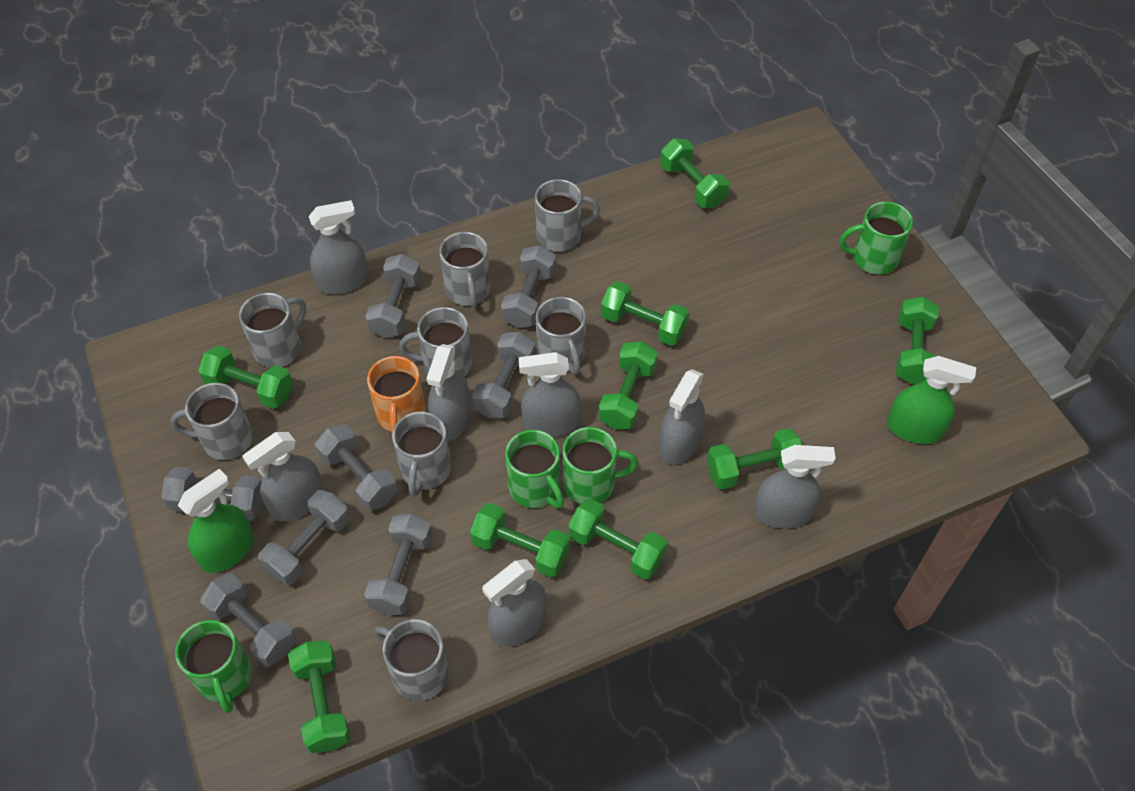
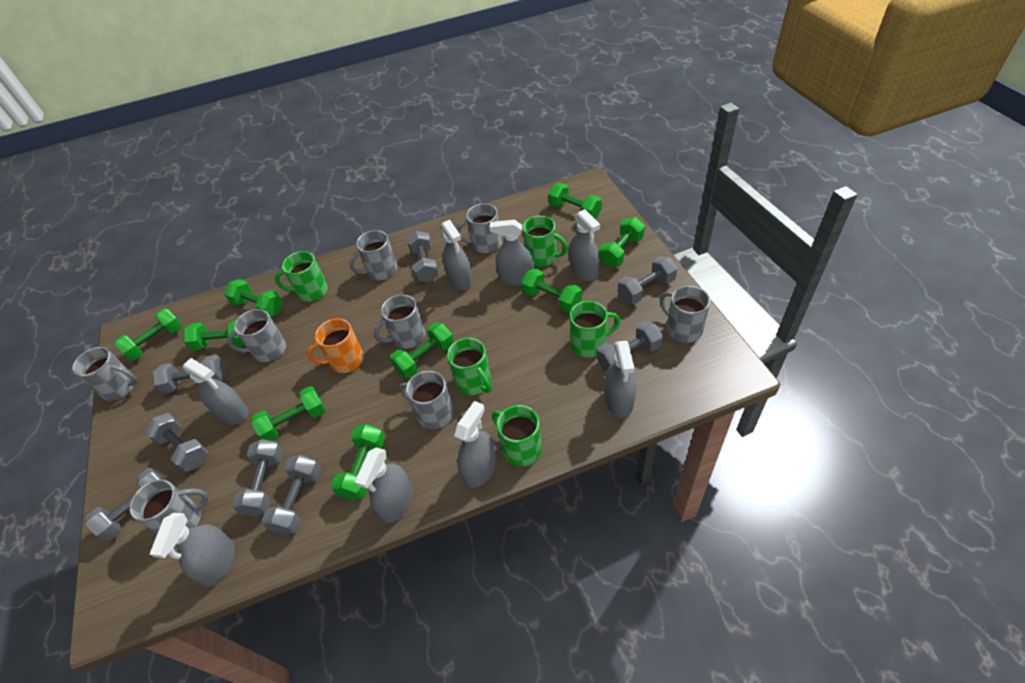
green mug: [175,620,252,713] [505,430,564,508] [563,427,638,504] [839,201,913,275] = 4 -> [275,251,328,302] [447,338,491,395] [492,405,542,467] [523,216,568,267] [570,301,620,358] = 5
green spray bottle: [178,469,254,573] [887,356,976,444] = 2 -> none = 0
grey spray bottle: [242,432,324,521] [309,200,368,294] [426,344,471,441] [482,559,547,647] [519,352,581,437] [659,369,705,464] [754,445,836,528] = 7 -> [150,513,235,587] [183,358,249,425] [355,447,413,523] [441,220,473,290] [454,401,497,488] [489,220,534,286] [569,209,600,281] [604,341,636,418] = 8

